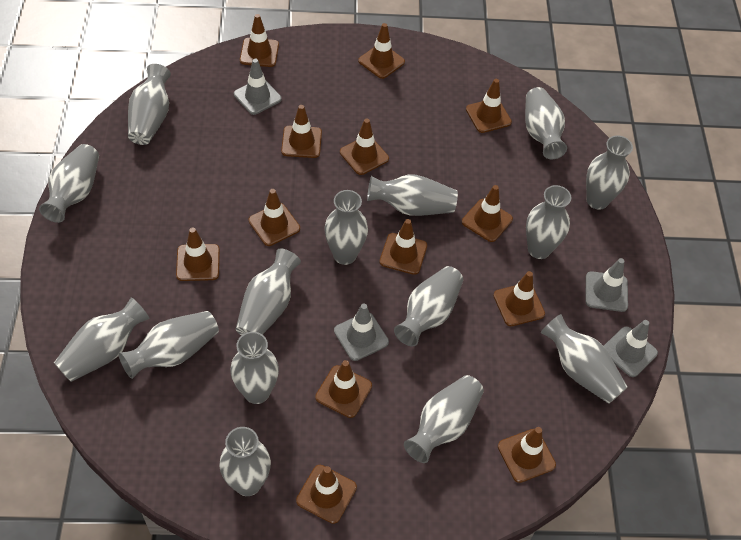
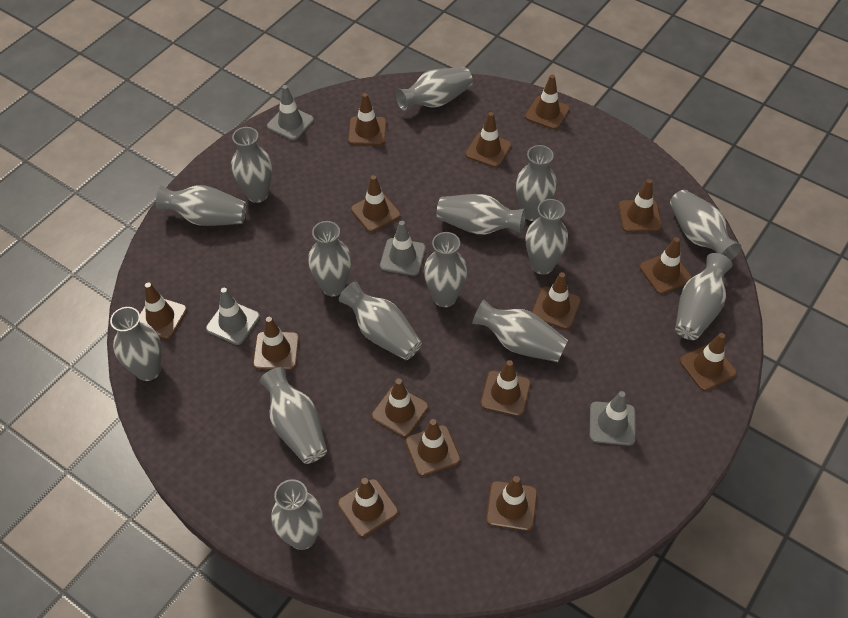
brown traffic cone: [176,227,220,281] [240,14,279,67] [249,189,300,246] [281,105,322,158] [296,465,357,524] [315,360,372,418] [340,118,389,175] [358,23,405,79] [379,219,427,275] [462,185,513,242] [466,79,512,133] [493,271,545,326] [498,427,556,483] = 13 -> [140,283,187,339] [253,317,299,370] [338,478,398,537] [348,93,387,145] [351,175,401,232] [372,379,428,437] [405,419,461,476] [465,112,511,168] [480,360,531,416] [486,476,537,531] [525,75,570,130] [532,272,581,329] [618,179,662,232] [640,237,692,294] [680,333,737,391] = 15

